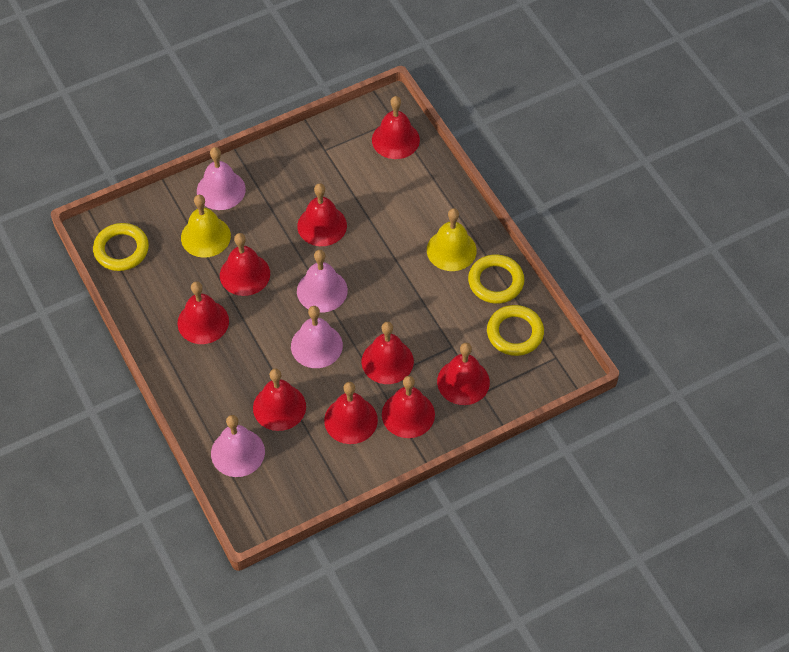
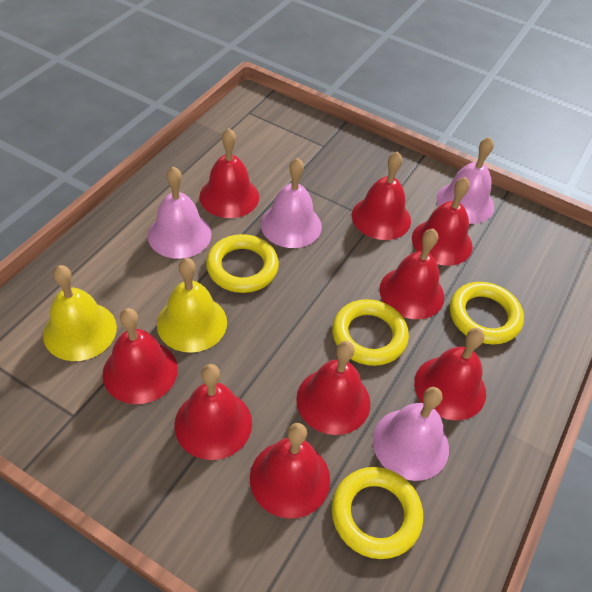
yellow ring: [93,223,149,271] [468,254,524,304] [487,305,544,356] = 3 -> [206,234,279,293] [331,467,423,559] [332,299,409,366] [450,282,524,344] = 4

